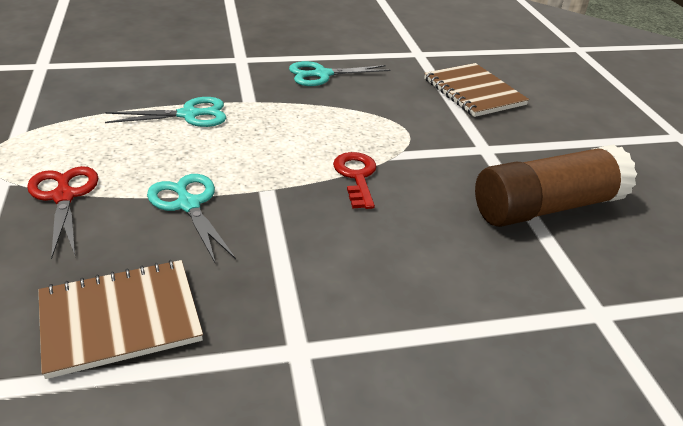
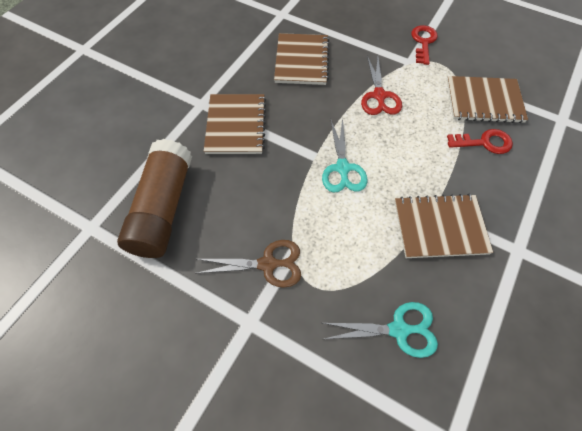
brown notebook: [38,260,203,379] [424,63,529,117] = 2 -> [204,94,266,154] [274,33,329,85] [395,194,493,258] [447,76,528,123] = 4
brown scissors: none = 0 -> [197,240,301,288] = 1
red key: [333,152,376,209] = 1 -> [411,25,438,65] [447,129,513,154] = 2
turquoise scissors: [105,97,226,127] [147,174,236,262] [289,61,390,86] = 3 -> [322,118,367,192] [323,302,438,358] = 2

